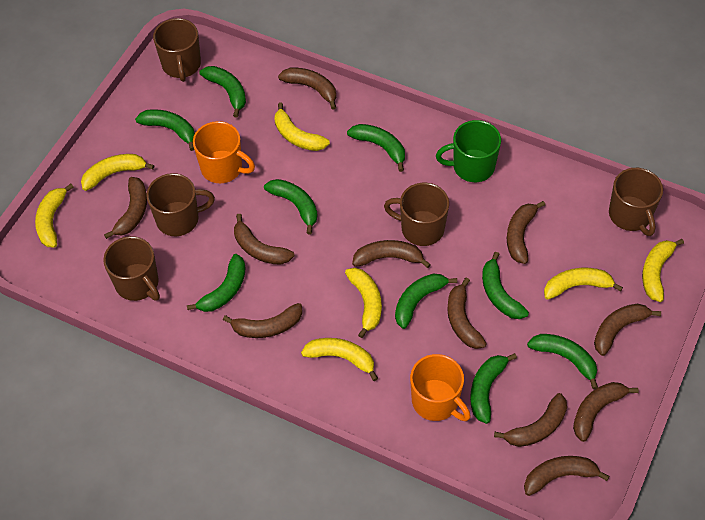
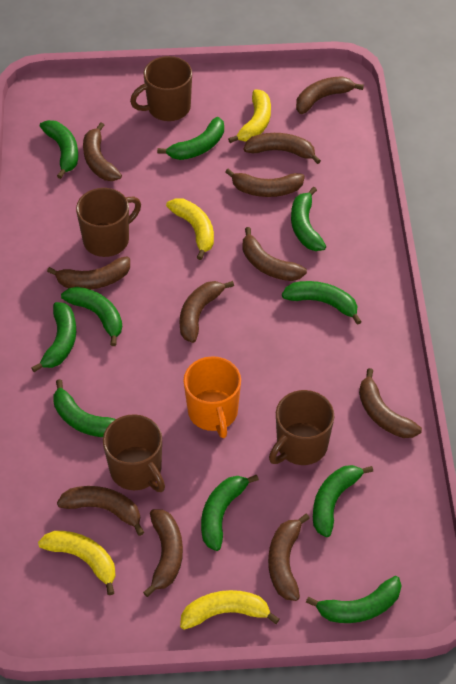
brown mug: [103,236,160,301] [146,173,215,236] [153,18,201,82] [384,183,449,246] [609,168,663,236] = 5 -> [76,188,141,257] [103,414,165,492] [130,56,192,121] [269,390,334,465] = 4
green banana: [135,109,195,151] [187,254,246,312] [199,66,246,118] [264,179,317,234] [347,124,405,172] [395,274,457,329] [470,353,517,424] [482,252,529,319] [527,334,598,389] = 9 -> [31,302,76,372] [40,120,78,179] [54,379,116,437] [61,287,122,346] [157,117,224,160] [201,475,259,551] [282,281,362,325] [291,187,327,251] [306,576,402,623] [313,465,373,537] = 10
green mug: [436,120,501,182] = 1 -> none = 0
orange mug: [193,121,255,183] [410,354,471,421] = 2 -> [183,356,241,438] = 1
yellow banana: [35,184,74,248] [81,154,154,191] [274,102,330,151] [301,338,378,381] [345,268,382,338] [544,268,623,300] [642,239,684,302] = 7 -> [38,531,116,595] [166,198,214,260] [180,590,280,630] [228,89,271,143] = 4

